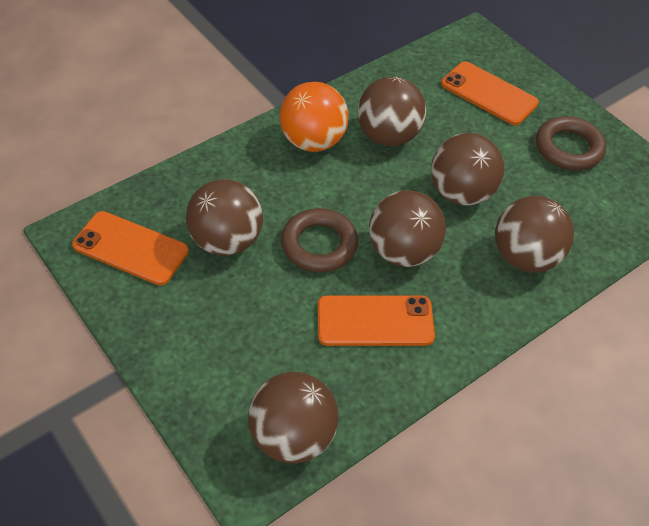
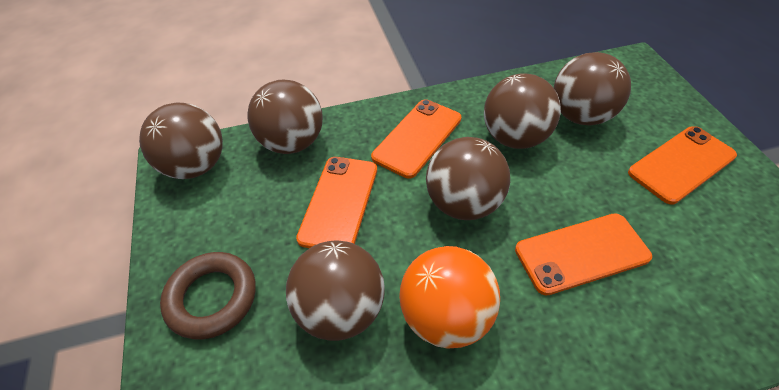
brown ring: [281,208,358,272] [536,116,606,170] = 2 -> [160,252,256,340] = 1
orange phone: [72,211,189,286] [318,295,435,346] [441,61,539,125] = 3 -> [296,157,377,248] [371,99,461,179] [515,213,652,295] [628,126,737,204] = 4

